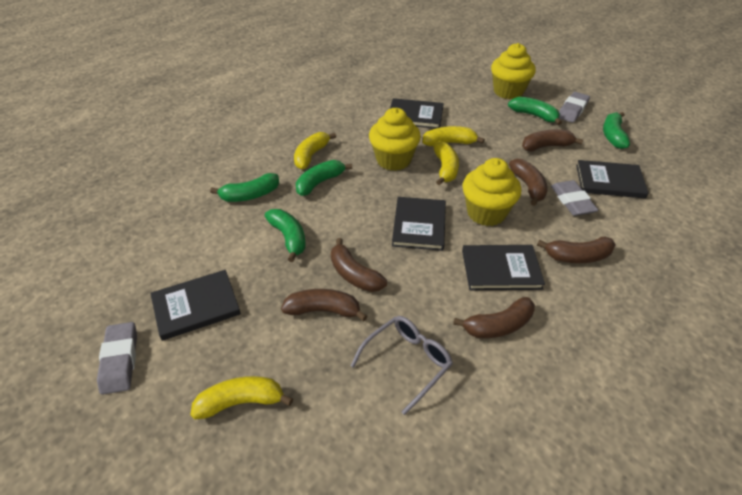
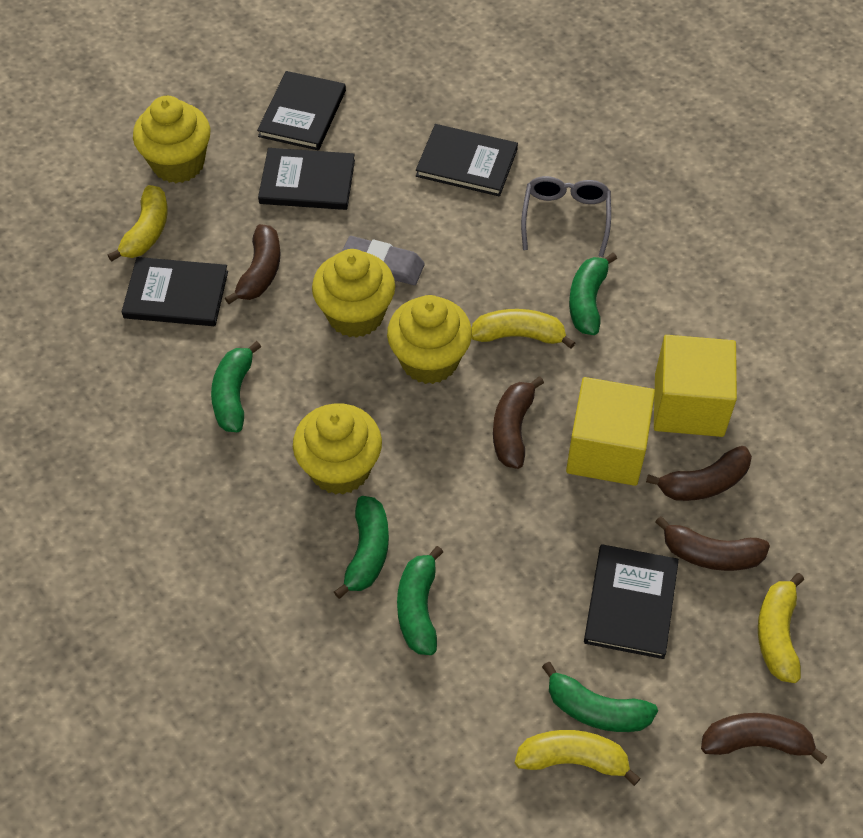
brown banana: [281,289,368,321] [331,238,387,292] [453,297,535,338] [509,159,547,206] [522,129,583,151] [537,237,616,263] = 6 -> [225,224,281,304] [493,376,544,469] [646,446,752,501] [655,516,770,571] [701,713,828,764] = 5
grey eraser: [97,322,137,395] [551,180,598,216] [559,92,590,123] = 3 -> [342,236,425,285] = 1
yellow cube: none = 0 -> [566,377,655,486] [654,335,737,437] = 2
yellow cupcake: [369,108,421,171] [462,158,521,226] [491,43,536,99] = 3 -> [133,96,210,183] [293,403,382,495] [312,249,395,338] [387,295,472,384] = 4

